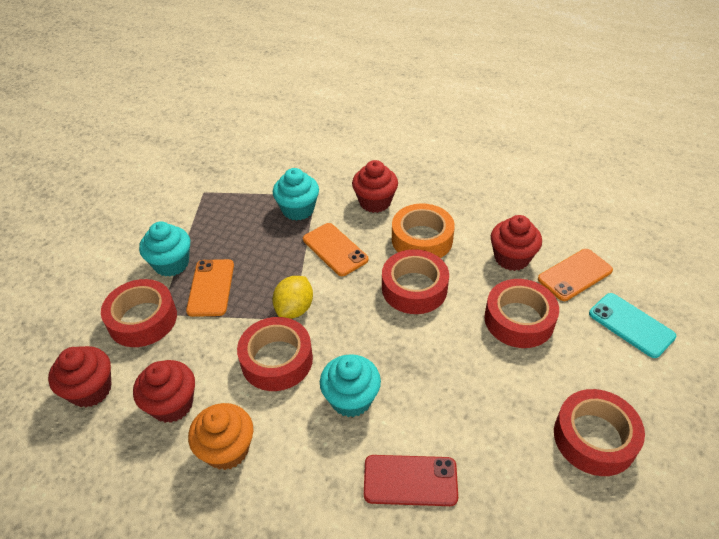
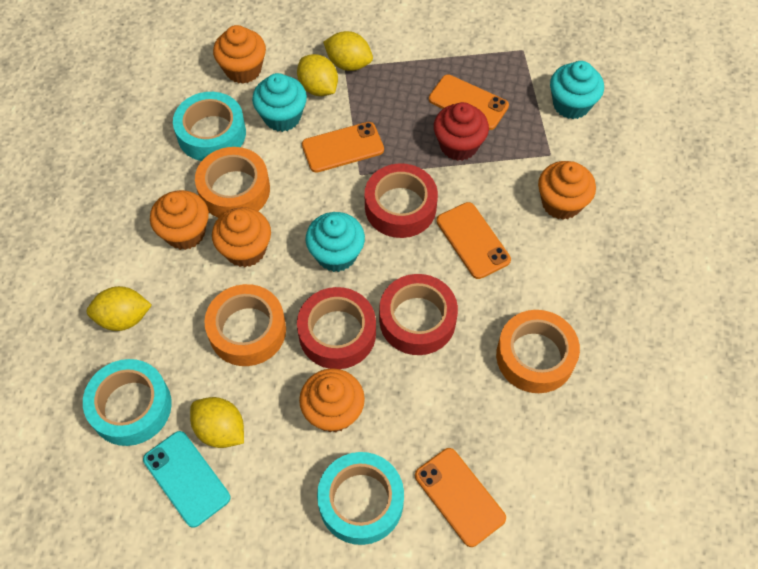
orange cupcake: [188,403,254,470] = 1 -> [150,190,209,250] [212,207,271,267] [213,25,266,84] [299,368,365,432] [538,161,596,220] = 5
orange phone: [186,259,234,317] [303,223,368,276] [538,249,613,301] = 3 -> [302,122,384,173] [415,448,506,547] [429,75,509,130] [437,202,511,279] = 4
orange tape: [392,203,455,258] = 1 -> [195,147,270,218] [204,284,286,366] [496,310,580,393] = 3
red cupcake: [48,346,112,407] [133,360,195,423] [352,160,398,213] [491,215,542,271] = 4 -> [434,102,489,161] = 1
red phone: [364,455,458,506] = 1 -> none = 0
red tape: [101,279,177,347] [237,317,313,391] [382,249,449,314] [484,279,559,348] [554,389,645,476] = 5 -> [297,287,376,369] [365,163,438,238] [379,274,458,355] = 3
turquoise tape: none = 0 -> [83,359,172,446] [173,92,246,161] [317,452,404,545] = 3
yellow lemon: [272,276,313,319] = 1 -> [87,286,152,331] [190,397,244,448] [297,54,338,96] [323,31,373,71] = 4

